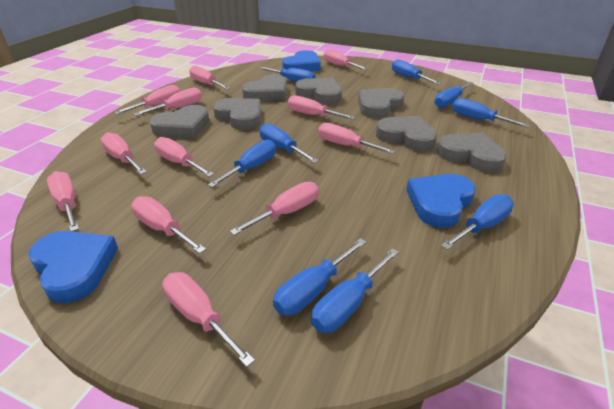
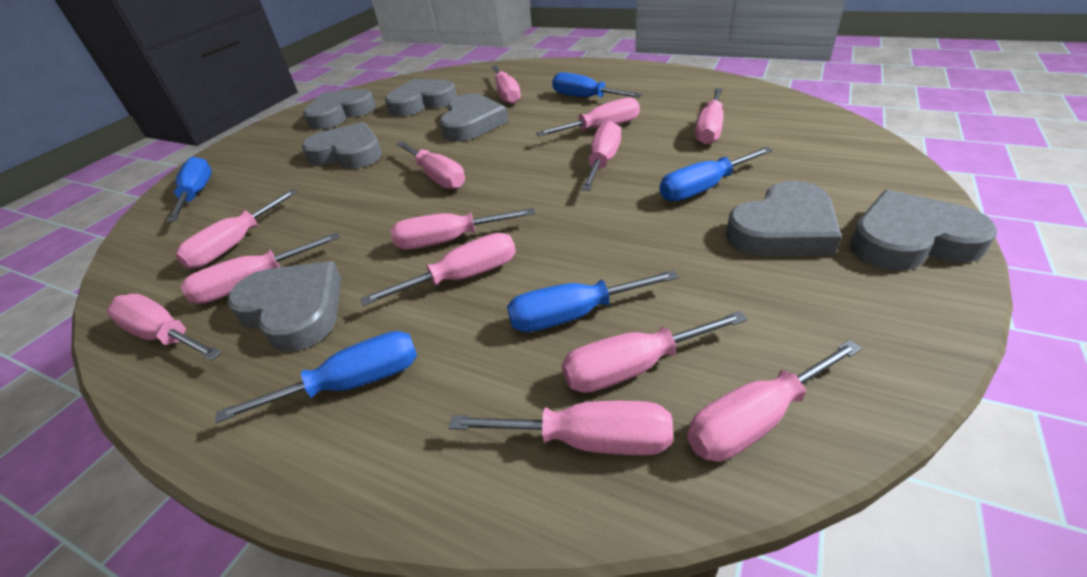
blue heart: [29,231,118,303] [282,50,321,72] [406,174,476,228] = 3 -> none = 0
blue screwdriver: [208,140,276,188] [259,67,315,82] [259,123,319,163] [273,238,367,315] [311,248,399,333] [392,59,441,84] [434,82,473,108] [441,194,514,250] [452,98,530,128] = 9 -> [167,157,212,223] [215,331,417,423] [507,270,679,332] [552,72,643,98] [660,147,772,201] = 5
pink screwdriver: [47,171,79,232] [101,132,147,174] [114,85,180,114] [131,196,206,254] [134,88,202,116] [154,137,214,177] [162,272,255,367] [189,65,230,89] [230,182,319,235] [288,95,356,120] [318,123,396,154] [324,49,369,70] = 12 -> [107,294,222,361] [175,189,298,269] [181,232,340,304] [360,233,516,306] [391,208,536,249] [396,141,465,189] [449,401,673,455] [491,65,521,104] [536,97,640,137] [562,311,747,393] [581,121,621,191] [687,340,862,462] [695,88,723,145] = 13

